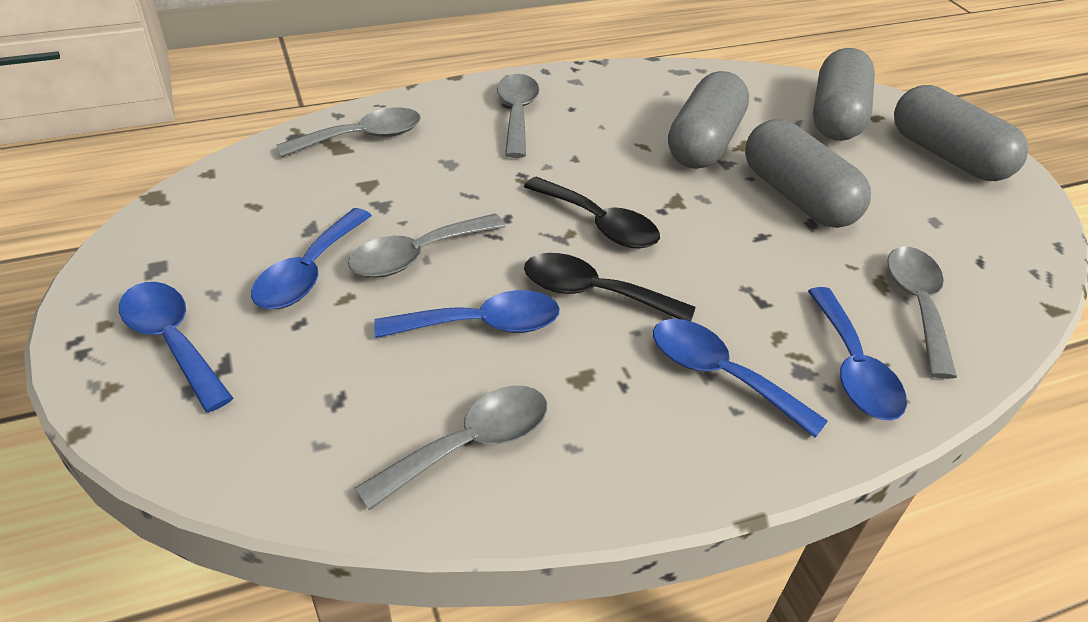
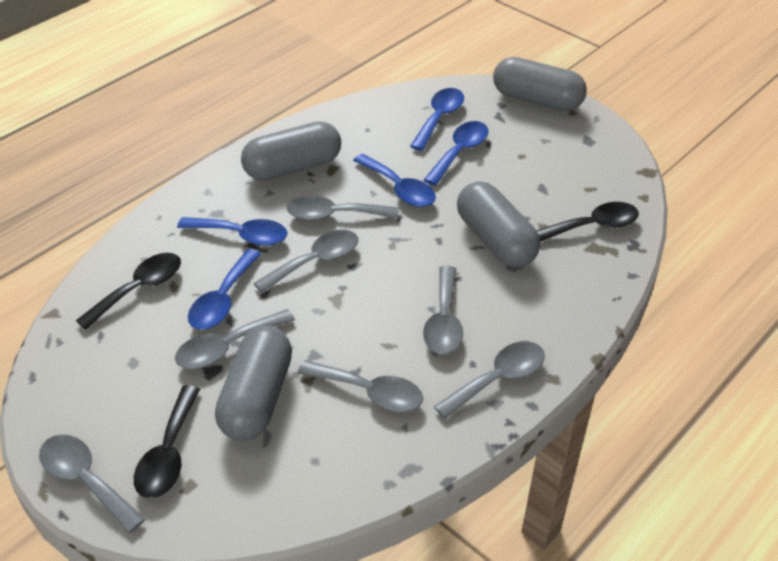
black spoon: [524,177,660,249] [524,253,696,321] = 2 -> [76,253,181,330] [134,385,200,498] [536,202,639,242] = 3
grey spoon: [276,108,421,157] [348,214,506,278] [355,386,547,511] [497,74,539,158] [887,246,957,379] = 5 -> [39,434,145,533] [175,309,295,369] [254,230,358,293] [287,196,399,221] [297,360,423,412] [423,266,463,354] [434,341,545,419] = 7

